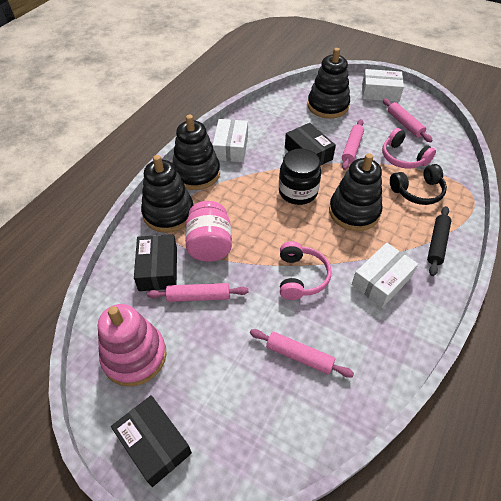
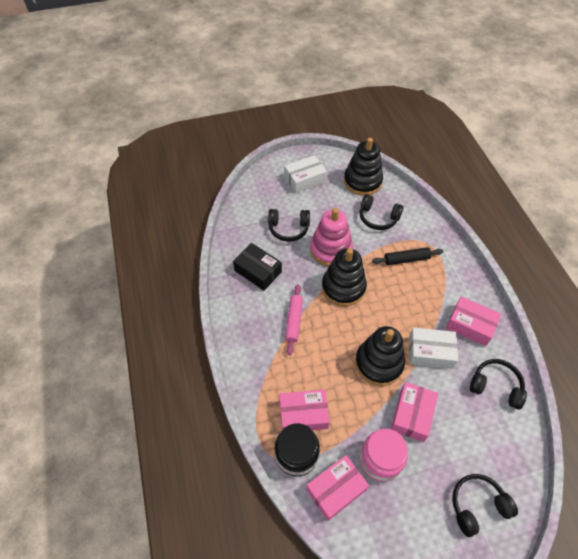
black box: [111,395,192,487] [134,234,177,291] [285,123,336,166] = 3 -> [233,243,282,291] = 1
black headphones: [390,164,447,205] = 1 -> [268,209,310,242] [360,194,404,230] [452,474,518,537] [470,359,527,409] = 4
black stacking toy: [141,155,193,233] [172,115,220,190] [307,48,350,119] [329,153,382,231] = 4 -> [322,248,367,306] [344,138,383,196] [355,326,405,386] = 3
pink box: none = 0 -> [279,389,330,430] [306,455,369,521] [391,382,438,442] [446,296,501,346] = 4
pink headphones: [280,241,332,300] [382,128,436,169] = 2 -> none = 0
pink rolling pin: [147,283,249,302] [250,329,354,378] [342,119,364,170] [383,99,433,142] = 4 -> [285,285,303,355] = 1
white box: [213,119,248,162] [352,243,418,308] [362,69,404,102] = 3 -> [284,155,327,193] [409,328,458,369] = 2

